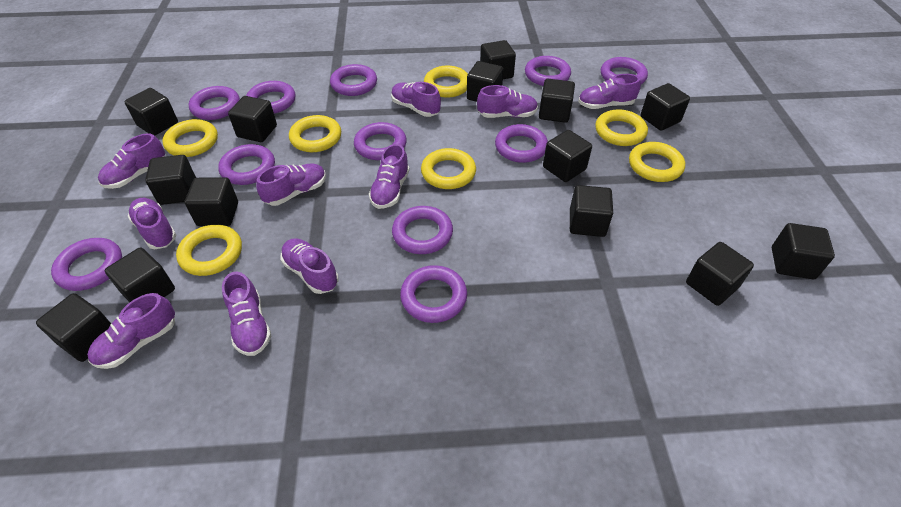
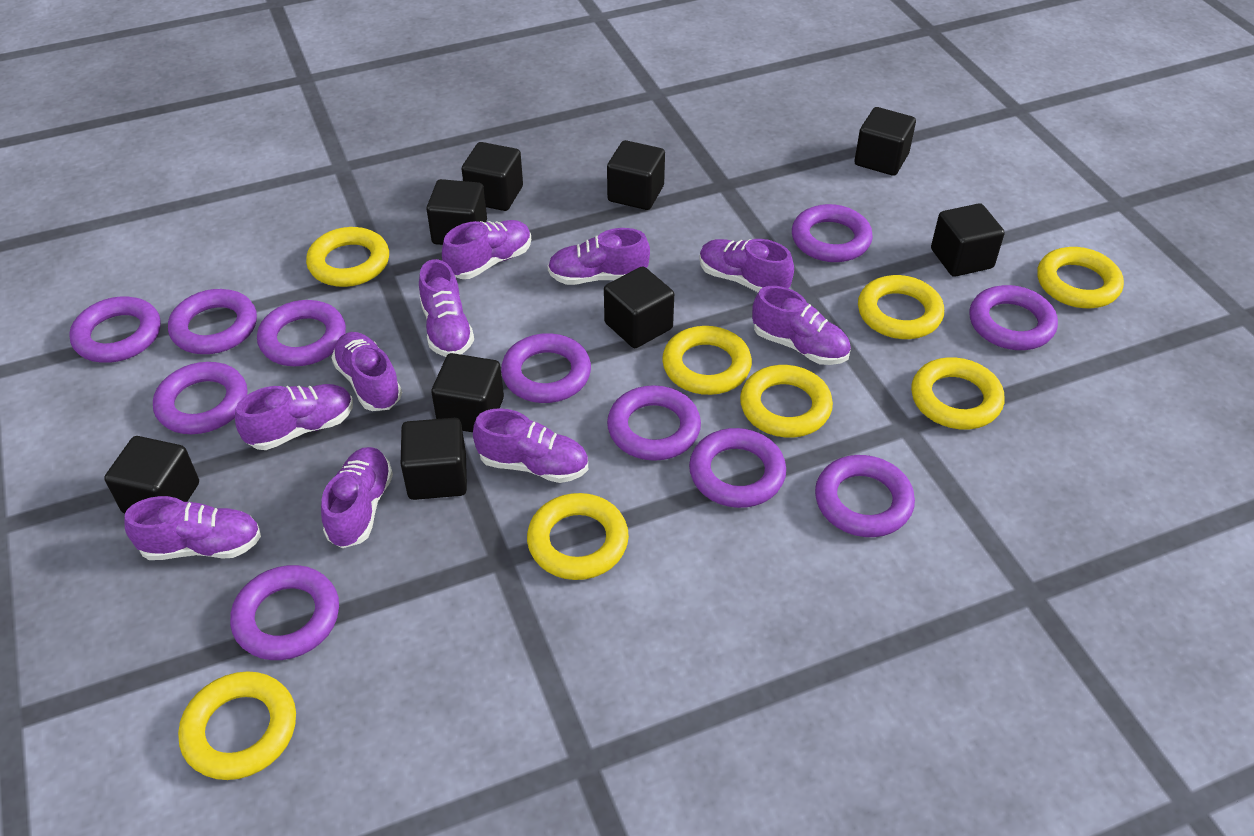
black cube: [36,293,111,362] [105,248,175,302] [125,88,178,136] [145,155,196,205] [185,177,238,226] [228,96,277,142] [467,61,504,102] [480,40,516,79] [539,79,575,123] [543,130,592,182] [570,185,613,237] [641,83,690,131] [686,242,754,306] [772,223,835,279] = 14 -> [104,436,199,514] [401,418,467,500] [427,179,487,245] [431,353,504,432] [462,142,523,211] [604,266,674,348] [607,140,665,210] [854,107,916,176] [931,203,1005,277] = 9
yellow ring: [162,119,218,157] [176,225,242,276] [289,115,341,152] [421,148,476,189] [424,66,468,98] [595,109,648,146] [629,142,685,182] = 7 -> [178,671,296,780] [306,227,389,287] [527,493,629,580] [662,326,752,395] [740,365,833,438] [858,275,944,339] [911,357,1004,429] [1037,247,1124,308] = 8

